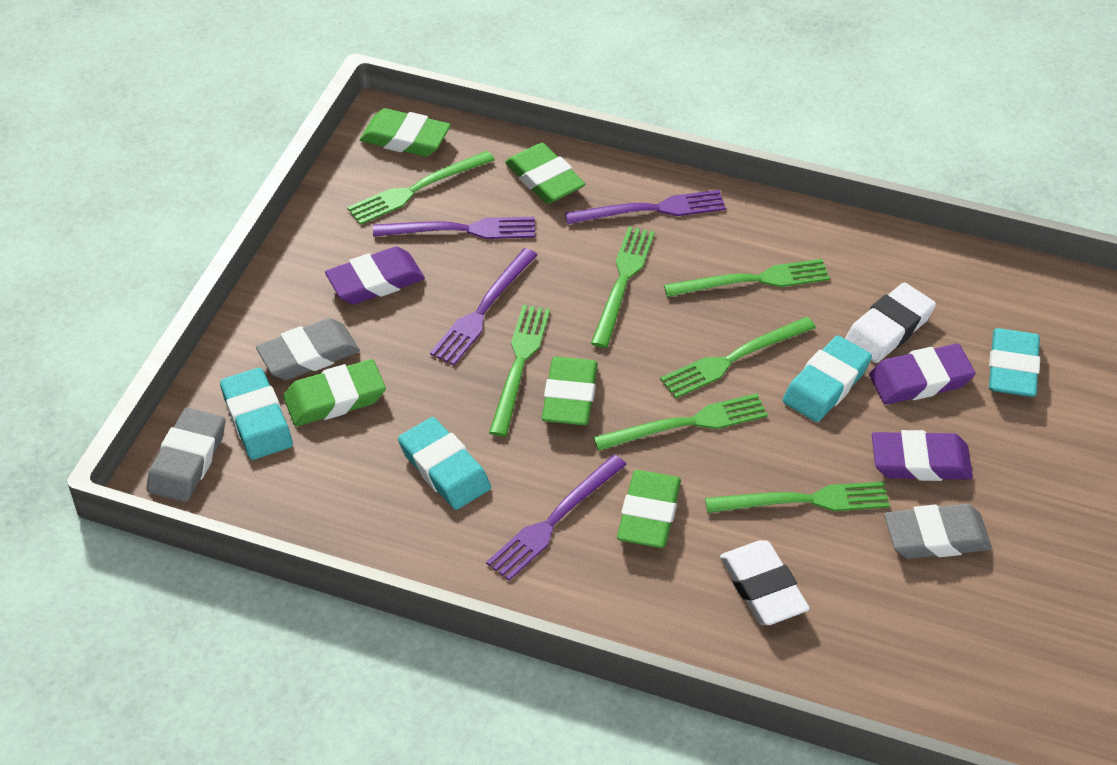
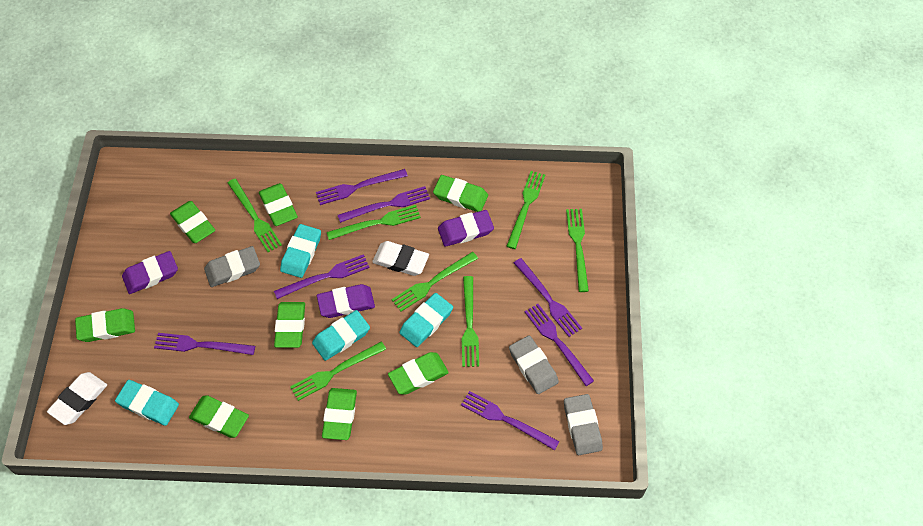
green eraser: [283,359,386,426] [360,108,451,157] [505,143,585,204] [542,357,598,425] [617,470,681,548] = 5 -> [75,308,135,342] [170,201,215,243] [189,395,249,438] [259,183,298,226] [274,302,305,348] [322,388,357,440] [388,352,449,395] [433,175,488,212] = 8
purple fork: [373,217,535,239] [430,248,538,365] [486,455,627,581] [565,190,726,224] = 4 -> [154,333,255,355] [274,254,370,299] [316,169,408,205] [338,186,430,223] [461,391,560,450] [514,258,582,337] [525,304,594,386] = 7

